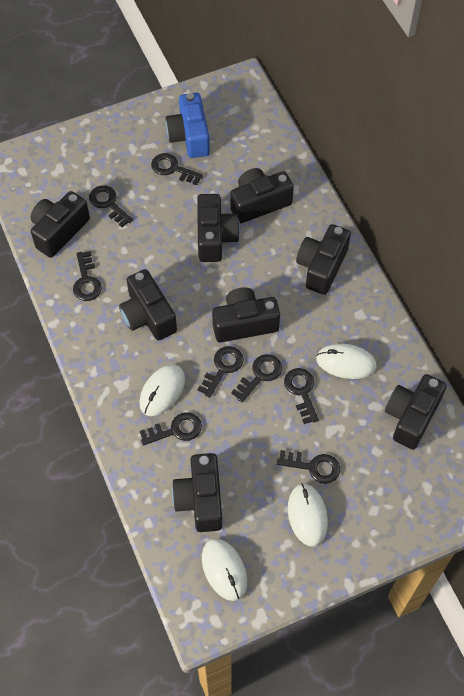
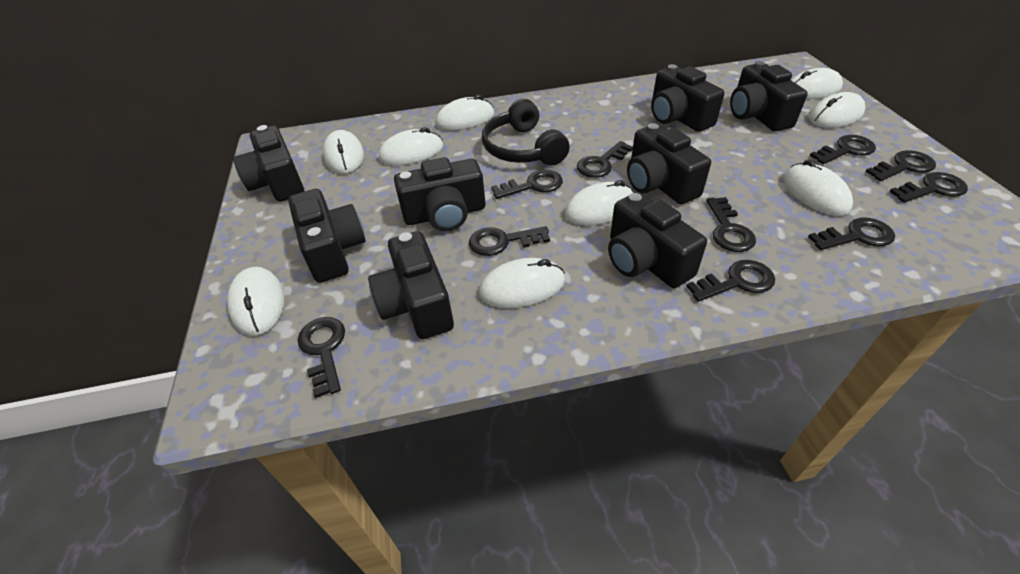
black headphones: none = 0 -> [482,99,570,165] = 1
black key: [73,251,102,301] [89,185,133,227] [140,412,202,445] [151,153,203,185] [198,346,244,398] [231,354,282,402] [277,450,340,484] [284,368,319,424] = 8 -> [297,317,345,398] [469,226,550,256] [491,169,563,199] [577,141,633,178] [686,260,775,302] [706,197,756,252] [808,218,895,250] [810,135,876,164] [866,150,936,181] [889,172,968,203] = 10
blue camera: [165,93,210,158] = 1 -> none = 0
white mouse: [139,365,185,416] [202,538,247,601] [288,483,328,547] [316,344,377,379] = 4 -> [227,267,284,336] [323,130,364,174] [379,127,443,166] [436,95,494,130] [479,258,565,308] [564,180,634,226] [783,159,853,216] [791,68,843,99] [809,92,865,128] = 9

